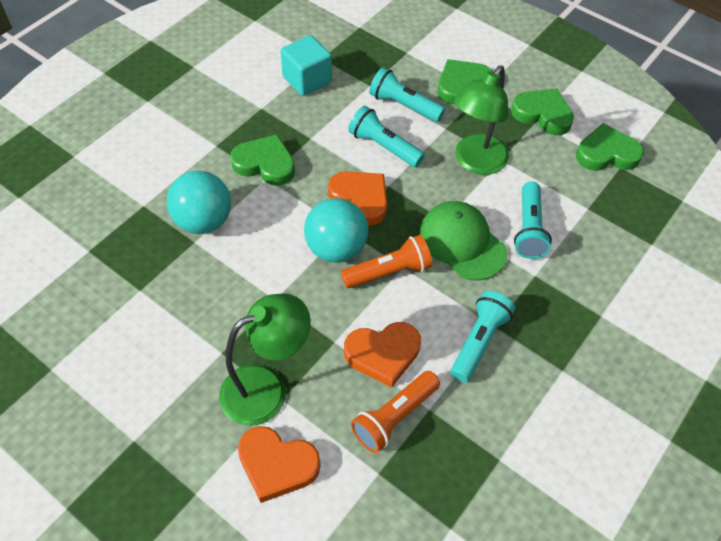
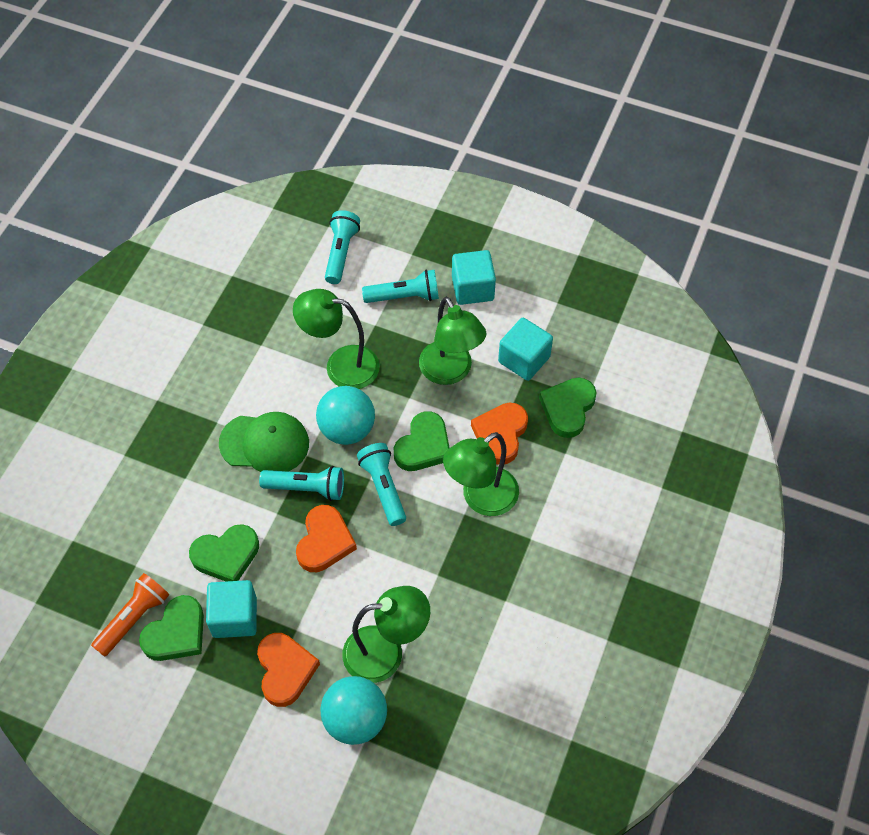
green lamp: [219,293,311,426] [454,65,509,175] = 2 -> [293,289,380,389] [342,586,430,683] [419,297,487,385] [443,432,519,516] = 4
orange flashlight: [341,235,432,288] [351,371,440,453] = 2 -> [91,573,169,657] = 1
turquoise cube: [281,35,332,96] = 1 -> [206,580,257,638] [452,250,496,305] [498,318,553,381] = 3

